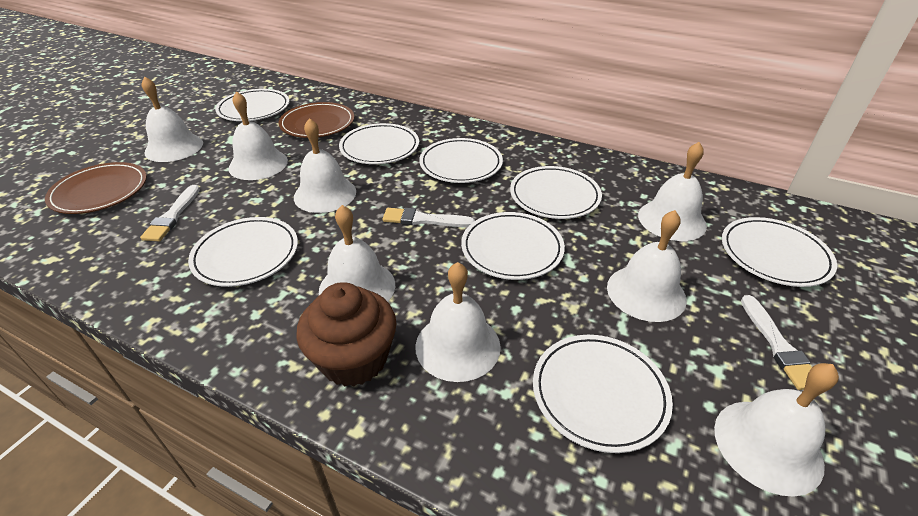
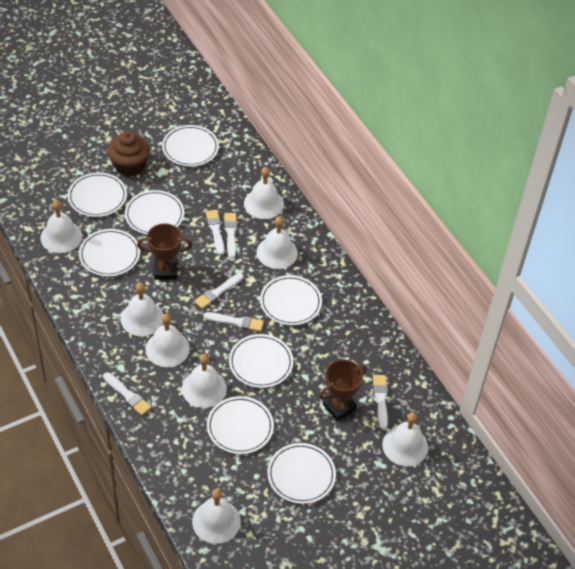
brown plate: [45,162,147,214] [279,102,354,138] = 2 -> none = 0
brown trophy: none = 0 -> [137,223,192,280] [319,360,367,421] = 2
white brush: [140,185,200,241] [383,208,475,227] [741,295,812,390] = 3 -> [103,372,152,415] [194,273,244,309] [203,312,264,332] [206,210,225,255] [224,213,237,259] [373,375,388,430] = 6

